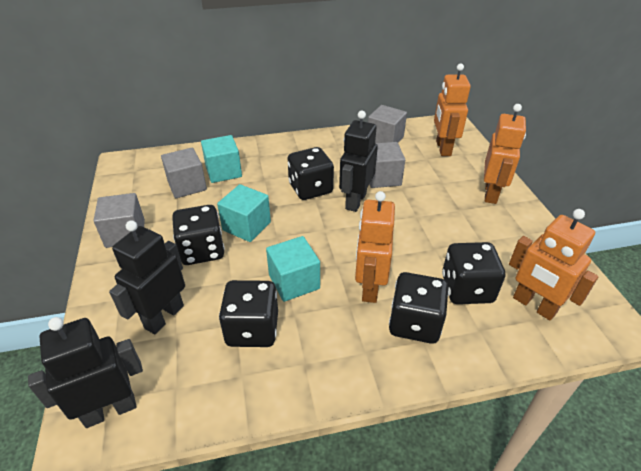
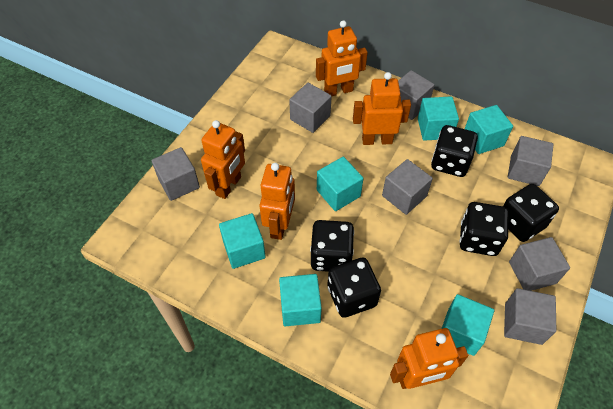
black robot: [28,317,143,428] [109,220,185,334] [339,111,378,212] = 3 -> none = 0
grey cube: [93,193,145,248] [161,148,207,198] [368,105,407,143] [369,142,405,188] = 4 -> [151,147,200,201] [289,83,332,133] [382,159,433,215] [398,70,434,120] [504,288,556,345] [508,136,554,186] [509,237,570,291] = 7
orange robot: [355,191,395,303] [434,64,471,156] [484,104,526,204] [509,209,598,320] = 4 -> [201,120,245,199] [259,163,295,240] [316,20,368,96] [353,72,411,145] [390,328,468,389] = 5
turquoise cube: [201,135,242,183] [217,184,271,242] [266,236,320,302] = 3 -> [219,213,266,269] [279,274,322,326] [317,157,363,211] [418,96,459,141] [441,294,494,356] [465,105,513,154] = 6

